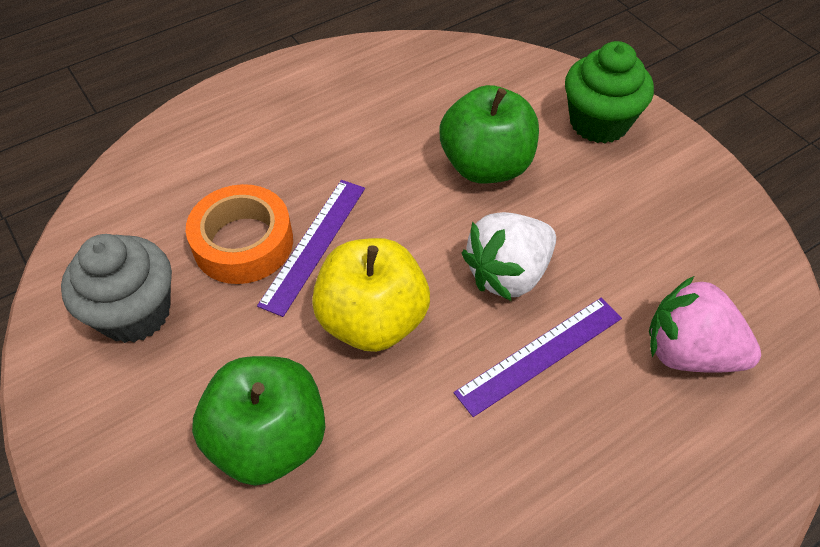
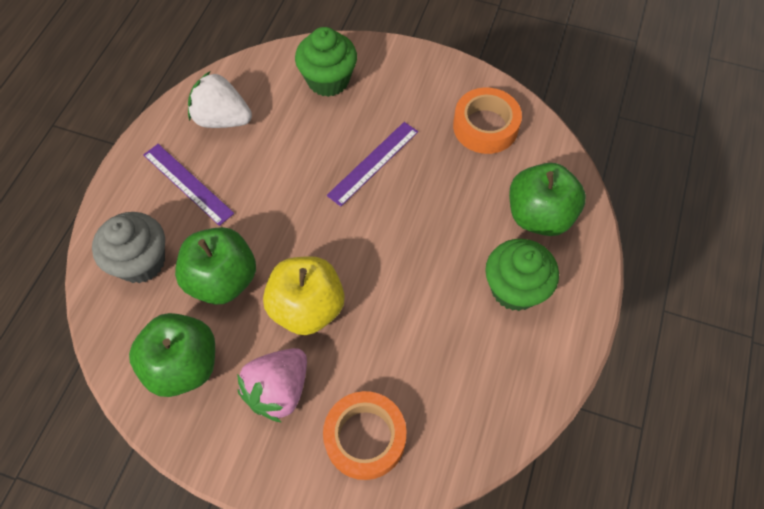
green apple: [192,356,325,486] [439,85,539,183] = 2 -> [129,313,215,397] [175,227,256,305] [509,163,586,236] = 3
green cupcake: [565,41,654,143] = 1 -> [295,27,357,97] [485,239,559,311] = 2
orange tape: [186,184,293,284] = 1 -> [323,391,407,480] [453,87,522,154] = 2

